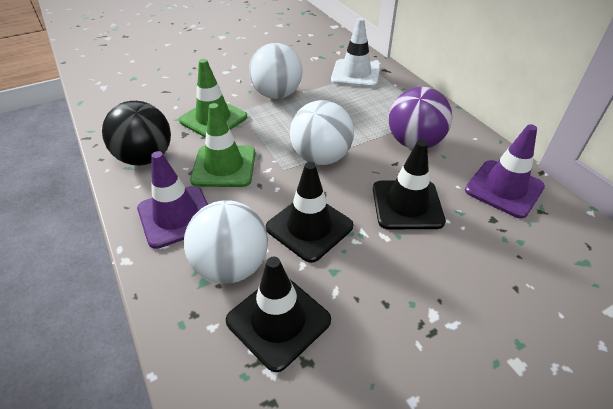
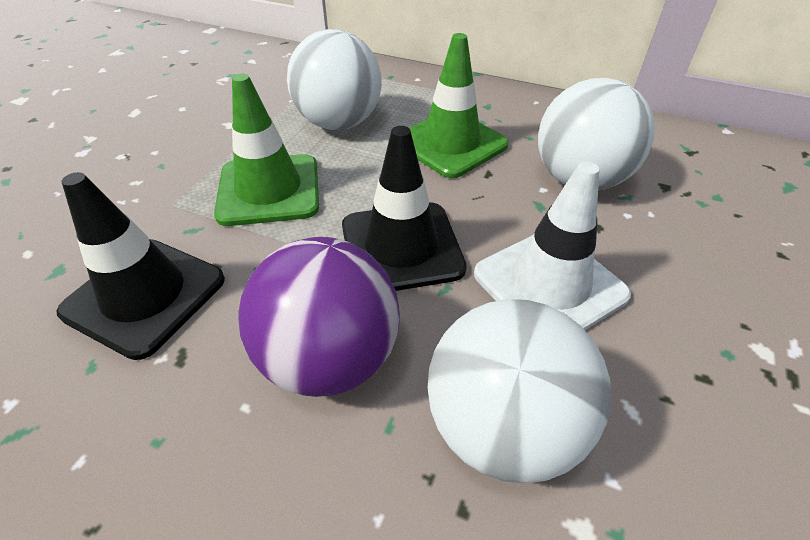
black ball: [102,101,171,166] = 1 -> none = 0
black traffic cone: [226,257,331,372] [266,162,353,263] [373,140,446,229] = 3 -> [57,172,225,360] [342,126,467,291] = 2
purple traffic cone: [137,151,208,249] [465,124,545,218] = 2 -> none = 0

